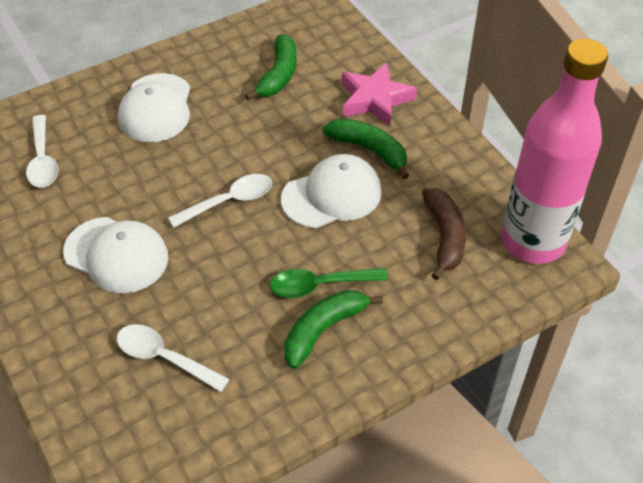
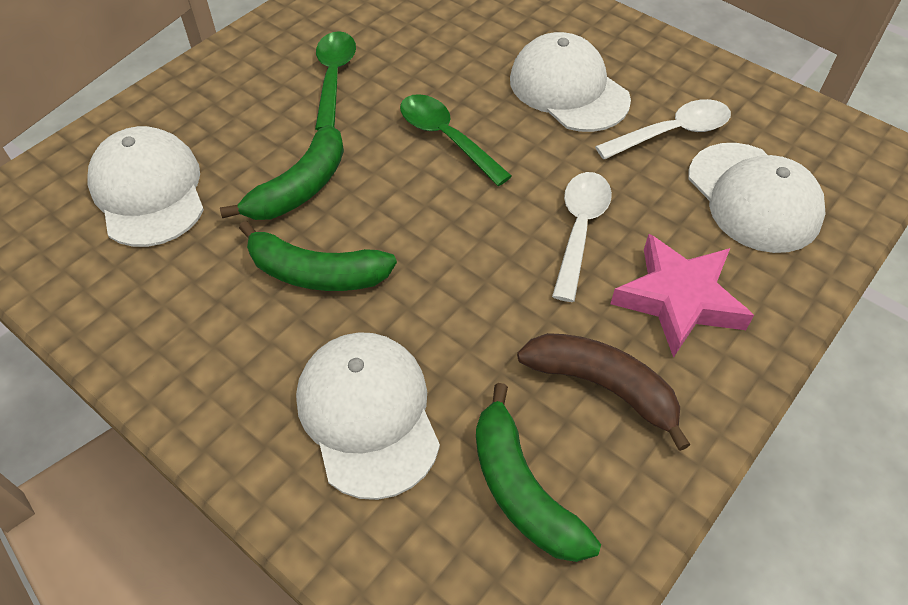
green spoon: [270,268,388,298] = 1 -> [315,31,356,130] [400,94,512,186] = 2
pink bottle: [501,39,608,264] = 1 -> none = 0
white cap: [63,217,168,293] [118,73,190,142] [281,154,382,229] = 3 -> [88,126,204,247] [296,332,440,500] [510,32,631,132] [688,143,826,253] = 4
white spoon: [26,115,58,188] [117,324,230,392] [168,174,272,228] = 3 -> [552,172,612,302] [595,99,731,159] = 2

